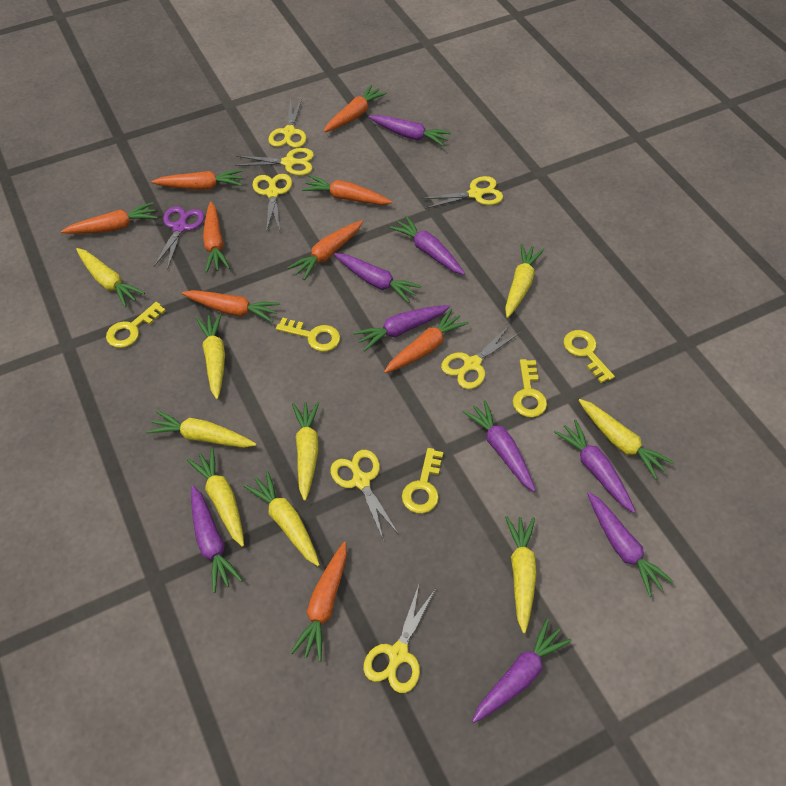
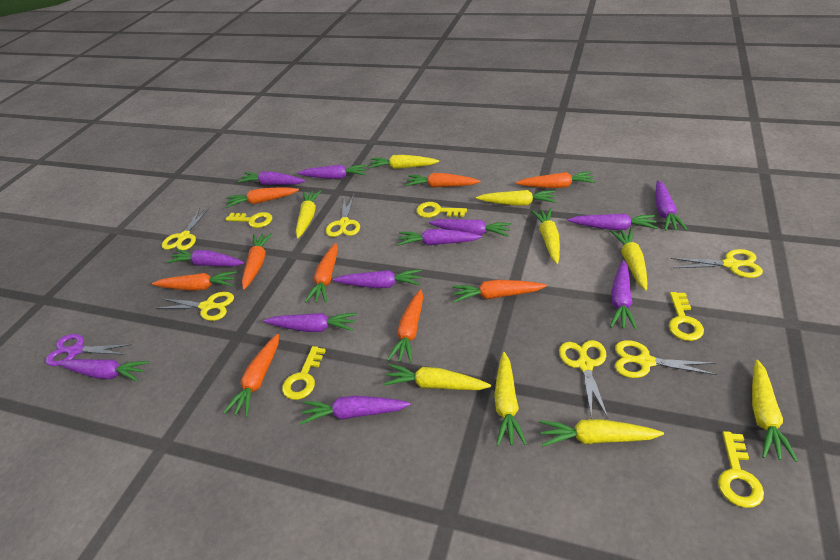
purple carrot: [191,486,243,593] [334,253,422,303] [353,305,450,351] [369,115,451,147] [390,216,465,275] [463,400,536,492] [472,619,572,723] [554,419,636,513] [587,492,674,597] = 9 -> [58,359,149,381] [167,249,244,266] [237,171,305,185] [263,313,357,332] [298,165,367,179] [300,396,410,425] [333,269,421,288] [397,229,482,246] [429,219,512,237] [568,214,658,230] [610,260,637,330] [656,180,688,231] = 12
yellow scissors: [235,148,314,176] [252,174,292,232] [268,98,306,148] [330,450,399,539] [363,582,435,693] [421,176,503,209] [441,325,521,389] = 7 -> [156,292,234,321] [162,208,209,250] [326,195,360,237] [559,340,608,419] [615,340,718,378] [671,249,763,278] = 6

